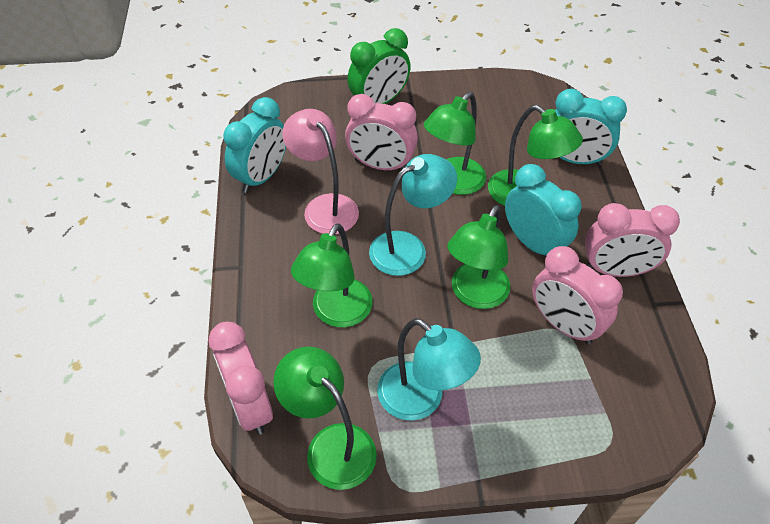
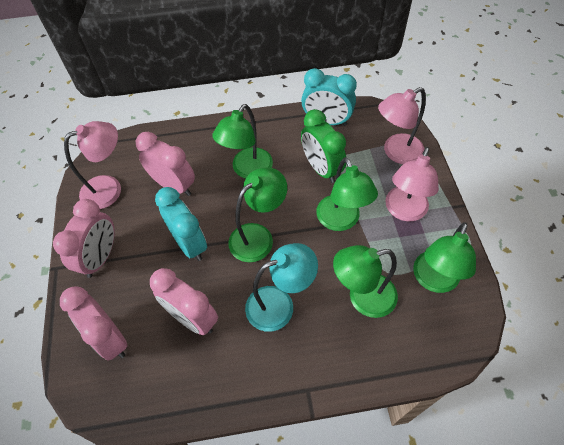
pink lamp: [282,109,359,234] = 1 -> [64,121,121,209] [378,87,426,164] [385,147,439,221] = 3
turquoise clock: [223,97,286,193] [505,164,582,255] [555,89,627,165] = 3 -> [155,187,207,261] [301,68,357,126] = 2
turquoise lamp: [369,154,457,276] [377,318,481,421] = 2 -> [245,243,318,332] = 1

